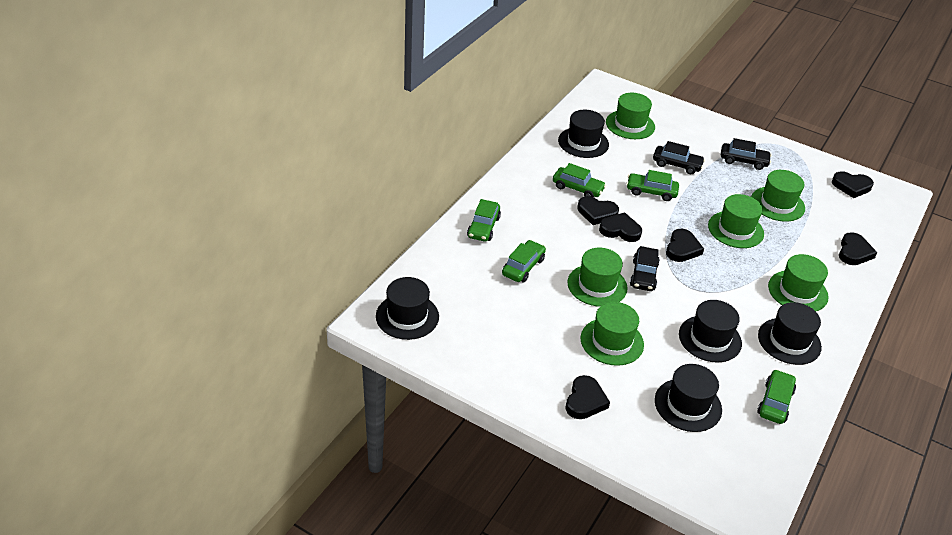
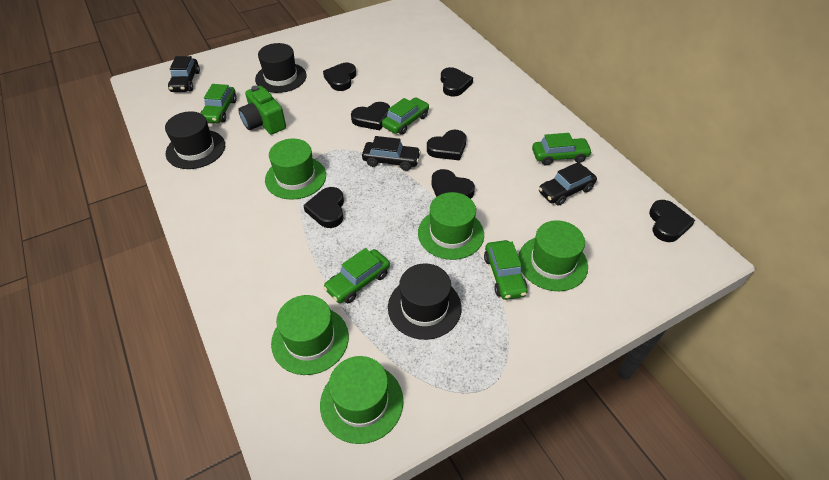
black hat: [376,277,439,340] [558,110,609,158] [655,364,722,432] [679,300,742,363] [758,302,822,365] = 5 -> [165,111,225,169] [255,43,307,93] [388,263,462,340] = 3
black heart: [566,375,610,419] [577,196,619,225] [599,212,642,242] [666,229,704,262] [832,171,874,198] [839,232,878,265] = 6 -> [303,187,344,228] [323,63,356,91] [351,102,390,130] [427,130,466,161] [432,169,475,199] [441,67,473,97] [649,200,695,242] = 7
green camera: none = 0 -> [238,86,286,134] = 1
green hat: [567,248,628,307] [581,302,644,366] [606,93,655,139] [708,194,764,248] [751,170,805,221] [768,254,829,311] = 6 -> [265,139,326,200] [271,295,349,375] [320,356,403,444] [418,192,484,260] [518,220,588,291] = 5

